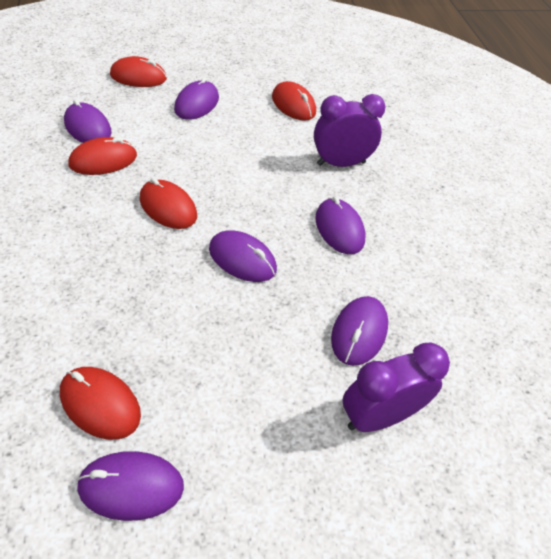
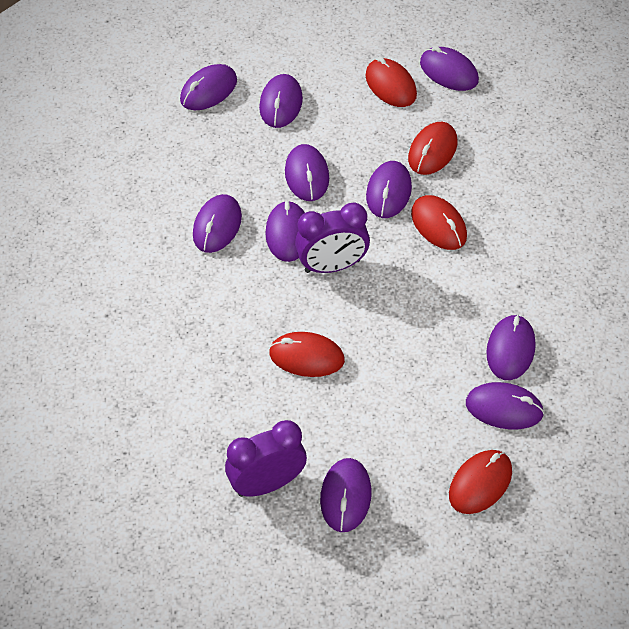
purple mouse: [64,99,111,143] [77,451,184,521] [174,77,219,120] [209,231,277,282] [315,196,365,254] [331,296,388,366] = 6 -> [180,64,237,110] [193,194,242,253] [259,74,303,128] [265,201,305,262] [285,144,329,201] [320,458,372,532] [366,161,412,218] [420,46,479,91] [466,382,544,430] [486,314,536,380] = 10

